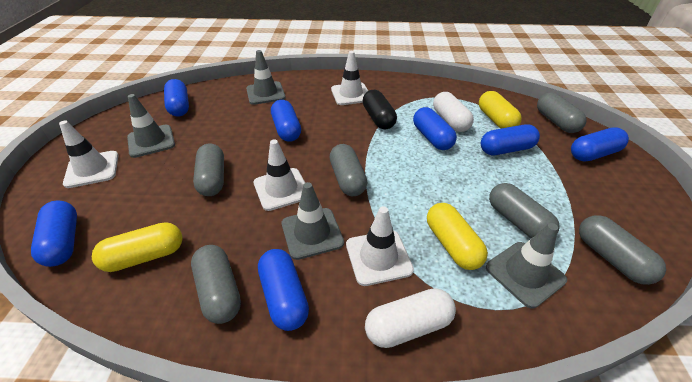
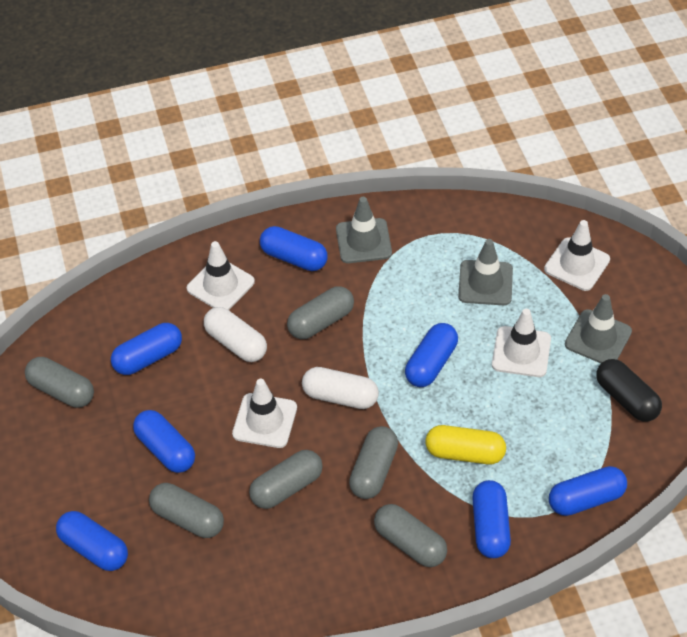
grey traffic cone: [127,94,175,158] [246,50,286,105] [282,182,344,260] [486,223,567,308] = 4 -> [336,197,392,263] [458,239,513,305] [565,294,632,363] = 3
yellow capsule: [92,222,183,272] [427,203,488,270] [479,91,522,129] = 3 -> [425,425,506,465] = 1

